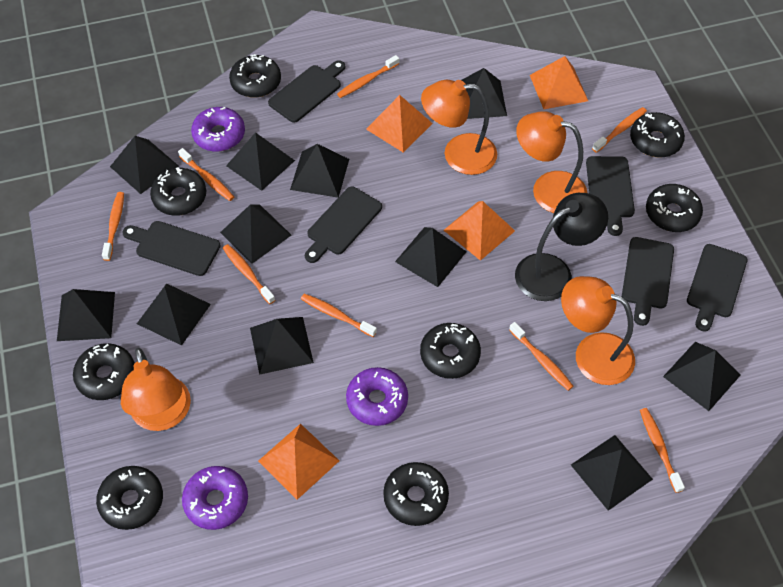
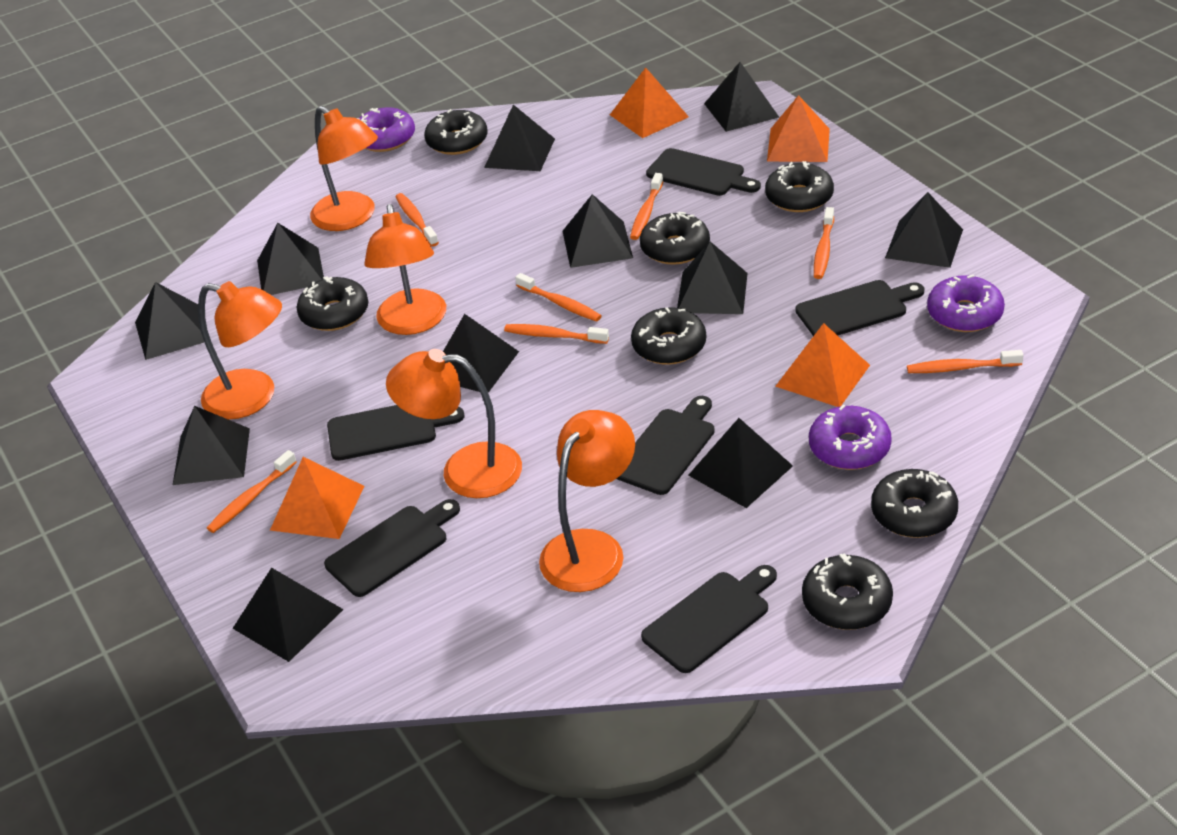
black donut: [73,343,135,400] [96,466,163,530] [150,167,206,216] [229,54,281,98] [383,462,449,526] [420,323,481,379] [630,112,685,157] [646,184,703,232] = 8 -> [296,276,369,331] [424,109,488,155] [631,307,706,365] [640,212,710,265] [765,161,834,212] [802,554,893,630] [871,469,958,538] = 7
black lamp: [515,193,608,301] = 1 -> none = 0
orange lamp: [121,348,191,431] [421,80,497,175] [516,111,587,213] [561,276,635,385] = 4 -> [198,281,282,420] [310,106,378,231] [364,204,446,335] [386,349,522,498] [539,410,635,592] = 5
orange toothbrush: [102,192,124,261] [178,148,234,201] [223,244,275,304] [301,294,377,337] [337,55,399,98] [509,322,573,391] [592,107,647,153] [640,408,685,493] = 8 -> [207,450,297,533] [396,193,439,247] [504,324,609,344] [515,273,601,322] [630,173,663,240] [814,207,834,279] [907,350,1024,373] = 7

